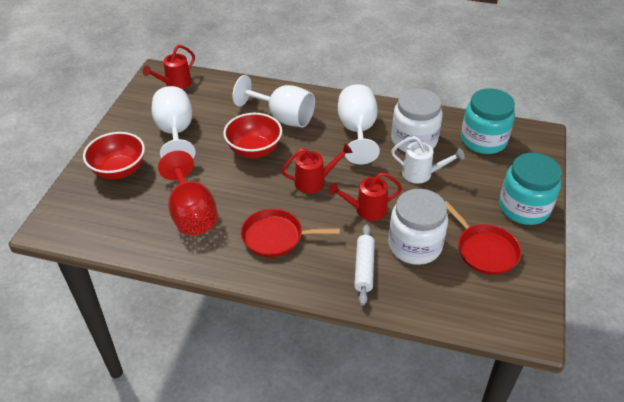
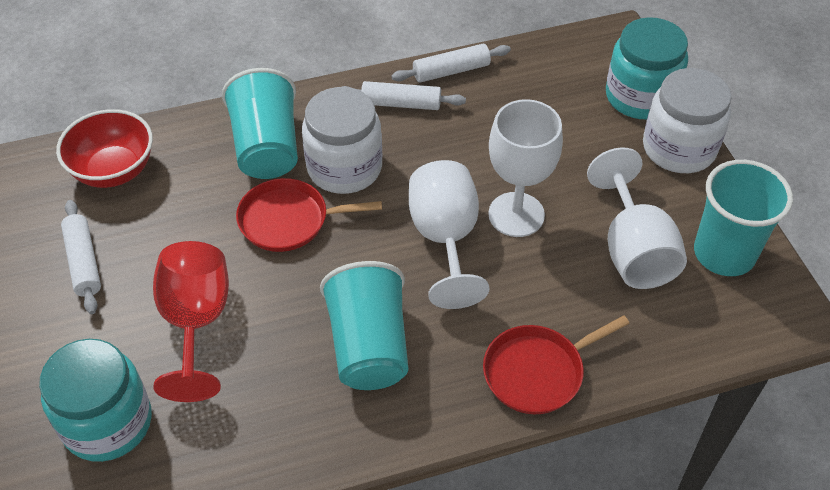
red bowl: [83,132,145,179] [223,113,282,158] = 2 -> [56,109,153,188] = 1
red watering can: [143,45,195,89] [281,144,353,193] [328,172,402,221] = 3 -> none = 0
turquoise cup: none = 0 -> [222,68,298,179] [320,261,408,390] [694,160,793,276] = 3
white rolling pin: [354,224,375,306] = 1 -> [61,200,101,314] [342,81,466,110] [391,44,511,83] = 3
white watering can: [391,136,465,184] = 1 -> none = 0

